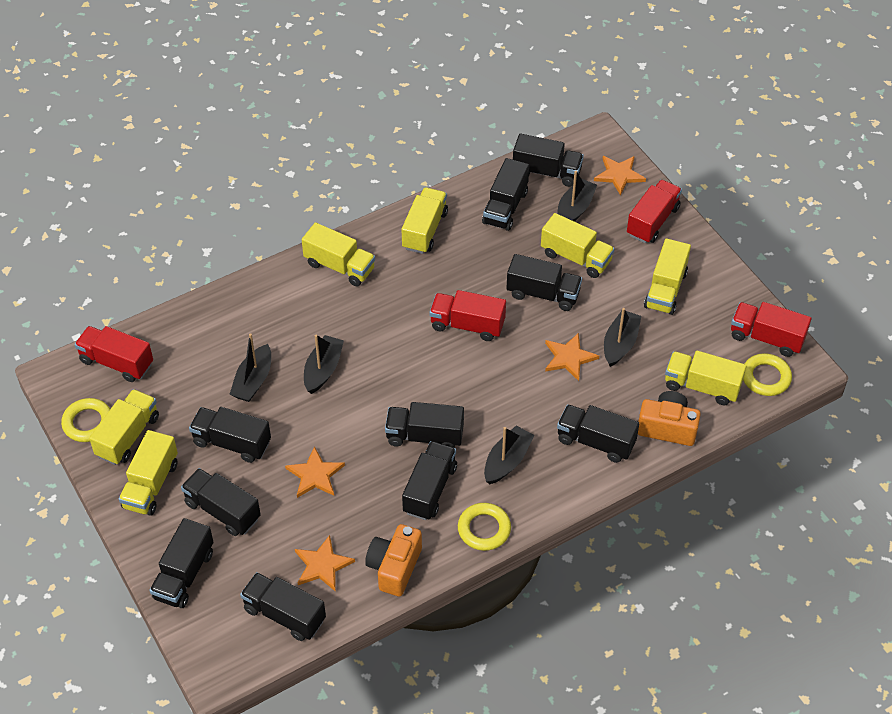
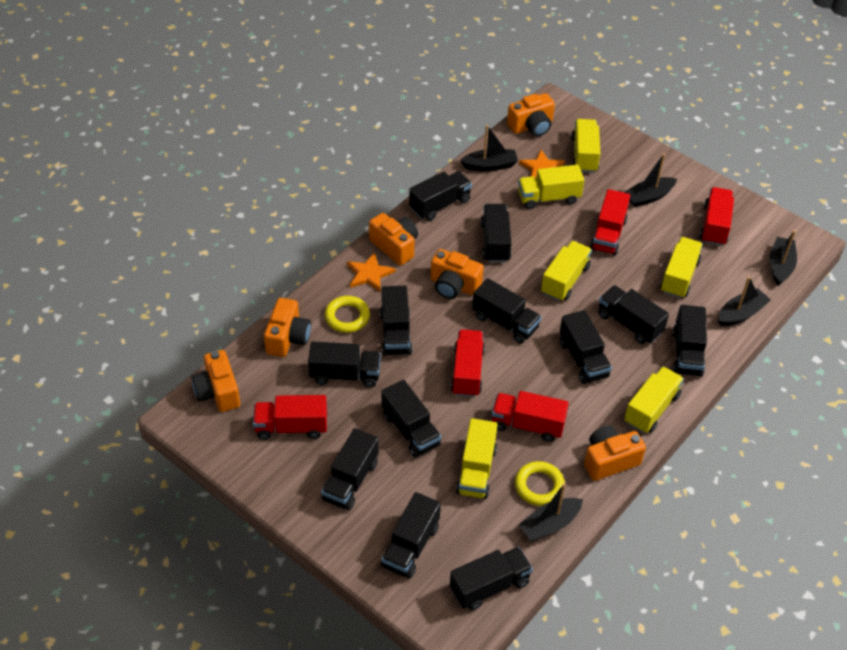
black truck: [149,518,214,608] [181,468,261,536] [189,407,271,463] [240,572,326,641] [385,402,464,448] [402,441,457,520] [482,158,529,231] [506,254,582,311] [513,134,584,187] [557,404,639,463] = 10 -> [308,341,381,388] [321,428,379,510] [380,286,413,356] [381,379,441,458] [381,492,441,578] [409,171,472,221] [450,547,533,611] [472,278,542,344] [480,204,511,263] [560,310,612,384] [598,285,669,344] [672,305,707,377] = 12
orange camera: [365,524,422,597] [638,391,701,446] = 2 -> [191,350,240,412] [264,298,311,357] [369,213,418,265] [430,249,484,299] [507,93,555,137] [584,425,646,481] = 6
orange star: [285,446,345,498] [295,535,355,592] [545,333,599,381] [594,156,646,196] = 4 -> [347,252,396,292] [519,150,565,178] = 2
red truck: [75,326,153,382] [429,290,506,341] [627,180,682,243] [731,302,811,357] = 4 -> [253,395,327,440] [451,329,485,397] [492,391,569,442] [590,189,630,256] [700,187,734,246] = 5
yellow ring: [61,398,110,442] [458,503,511,551] [743,353,792,396] = 3 -> [325,296,370,333] [515,461,565,506] = 2
yellow truck: [89,389,159,465] [119,430,178,516] [302,222,375,286] [401,187,448,254] [541,213,614,278] [644,238,691,315] [665,351,746,405] = 7 -> [456,418,498,499] [518,165,584,209] [541,241,592,301] [571,119,600,173] [624,366,684,433] [660,237,703,298] = 6

